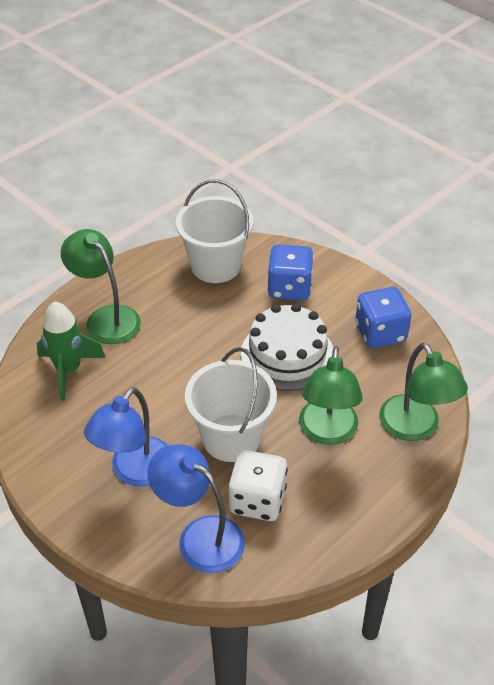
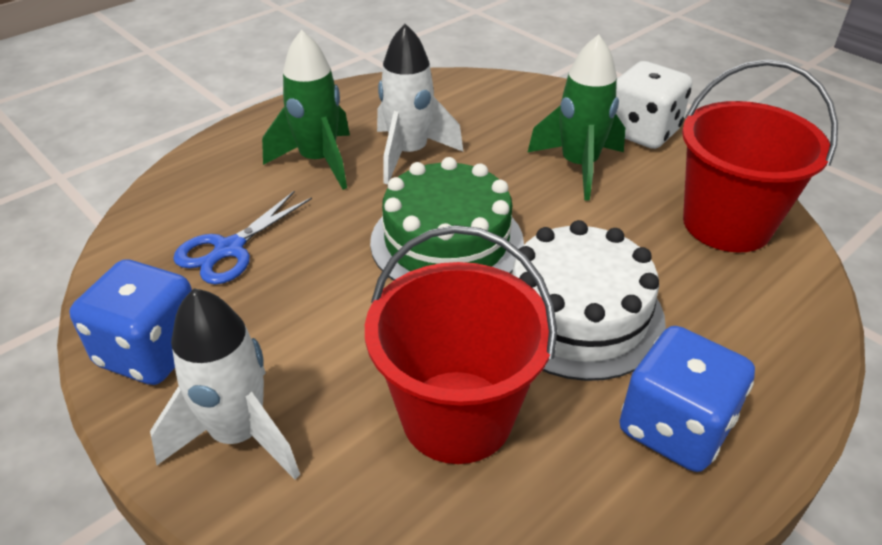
blue lamp: [84,387,168,487] [147,444,245,573] = 2 -> none = 0
blue scissors: none = 0 -> [173,191,312,285] = 1
green cake: none = 0 -> [370,157,524,281] = 1
green lamp: [61,229,141,344] [299,346,363,445] [379,343,468,441] = 3 -> none = 0
green rocket: [37,301,106,401] = 1 -> [262,30,350,190] [528,34,625,200] = 2
red bucket: none = 0 -> [365,225,557,464] [682,60,838,252] = 2
white bucket: [176,179,253,283] [185,347,277,462] = 2 -> none = 0
white rocket: none = 0 -> [150,288,300,480] [377,24,463,184] = 2

